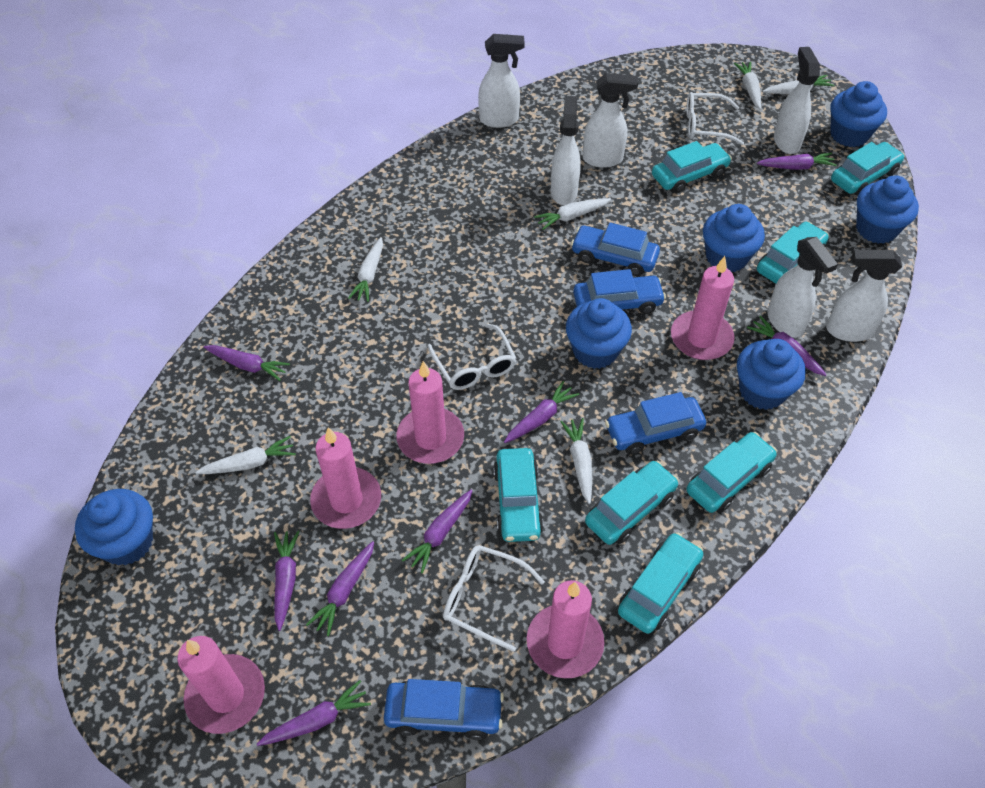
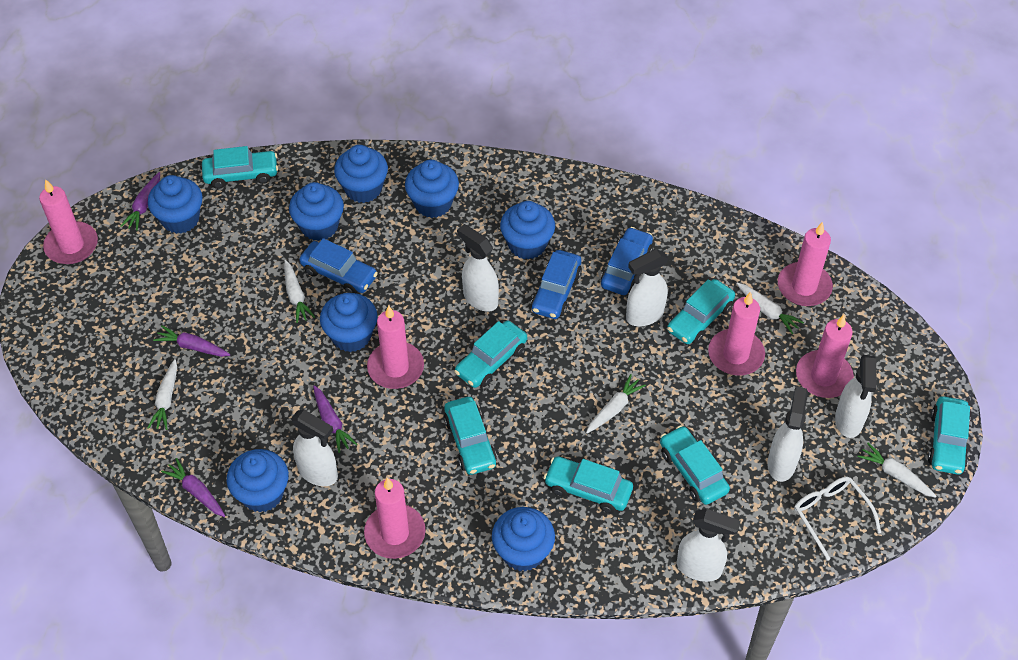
blue car: [384,679,504,740] [571,223,660,276] [573,269,666,314] [605,392,706,455] = 4 -> [299,238,378,294] [531,250,582,319] [601,227,653,295] = 3
blue cupcake: [75,489,153,566] [566,298,632,369] [703,204,765,272] [737,339,806,410] [830,81,887,147] [856,175,919,244] = 6 -> [148,175,203,234] [227,449,289,512] [289,182,344,241] [320,293,378,352] [334,145,388,203] [405,160,459,218] [492,507,555,571] [500,201,555,260] = 8
pink candle: [177,636,265,734] [310,427,381,529] [396,361,464,464] [527,580,604,678] [671,256,735,360] = 5 -> [39,179,98,264] [364,477,426,559] [367,306,424,389] [708,292,765,376] [778,222,833,306] [796,315,854,398] = 6
purple carrot: [204,345,290,381] [257,680,371,746] [274,531,300,631] [306,541,374,636] [402,490,472,573] [504,381,580,443] [747,316,827,376] [757,153,837,170] = 8 -> [120,172,160,231] [153,325,230,357] [161,458,225,517] [313,385,357,453] = 4
white carrot: [195,436,296,474] [348,237,383,302] [534,198,611,230] [560,418,592,504] [734,62,761,110] [763,75,835,94] = 6 -> [147,359,177,430] [284,260,315,323] [586,374,646,434] [736,283,804,334] [858,443,937,498] = 5
white glasses: [427,324,517,390] [443,545,545,652] [686,92,744,145] = 3 -> [794,477,881,560] = 1

